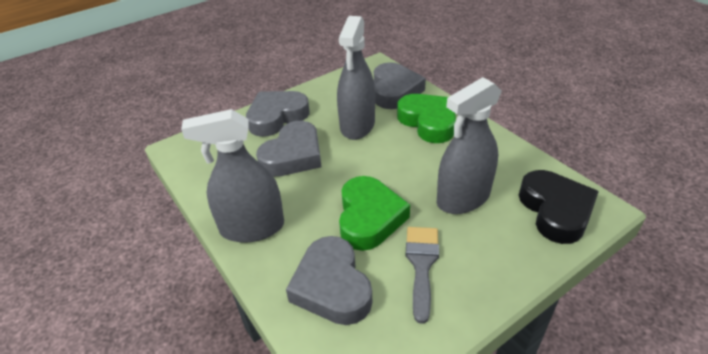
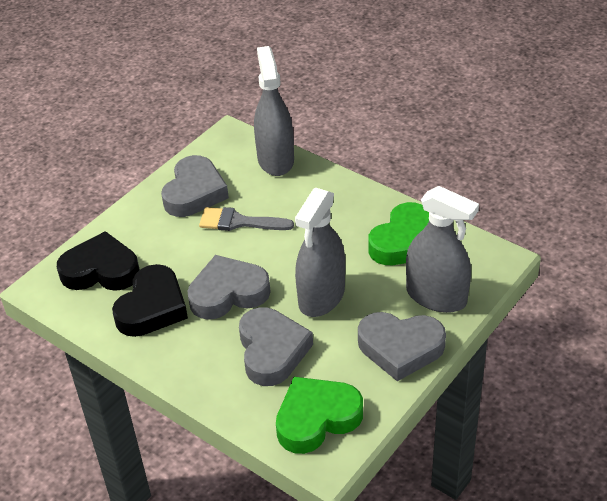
black heart: [519,170,599,244] = 1 -> [57,231,140,291] [112,264,188,337] = 2

